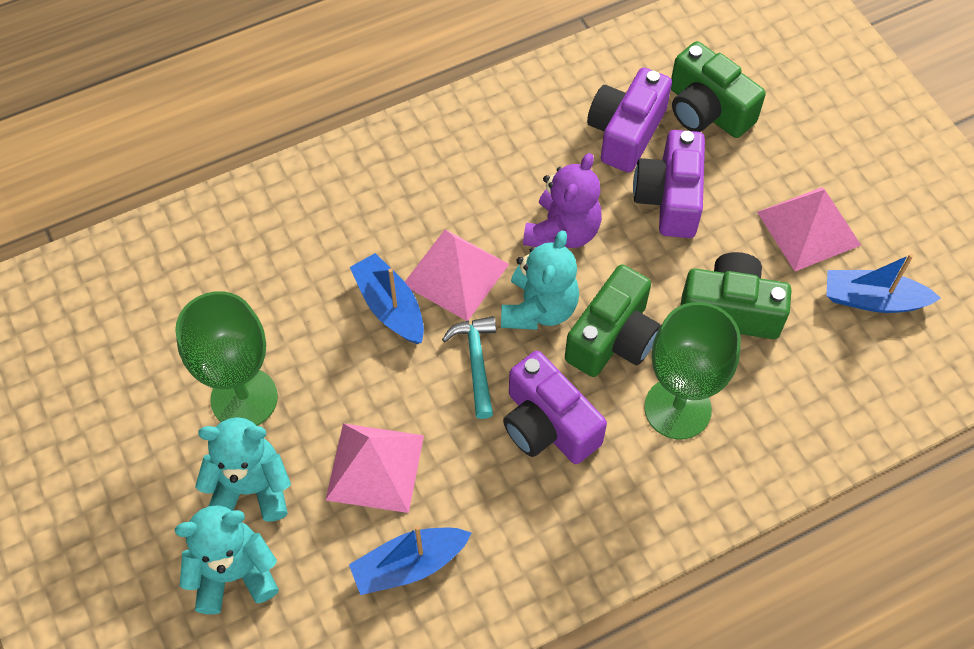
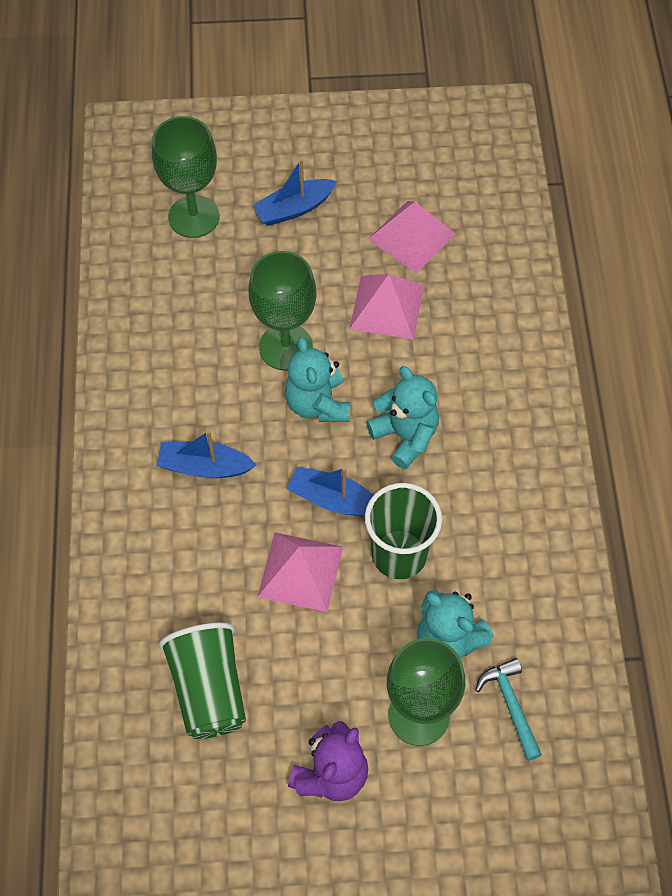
green camera: [565,265,661,377] [671,41,766,138] [681,252,792,339] = 3 -> none = 0
green cup: none = 0 -> [159,622,246,739] [365,483,442,579] = 2
green goblet: [175,291,278,426] [644,302,741,440] = 2 -> [152,116,219,238] [248,251,317,371] [387,638,465,746] = 3
purple camera: [503,351,607,464] [587,67,672,172] [633,130,705,238] = 3 -> none = 0

